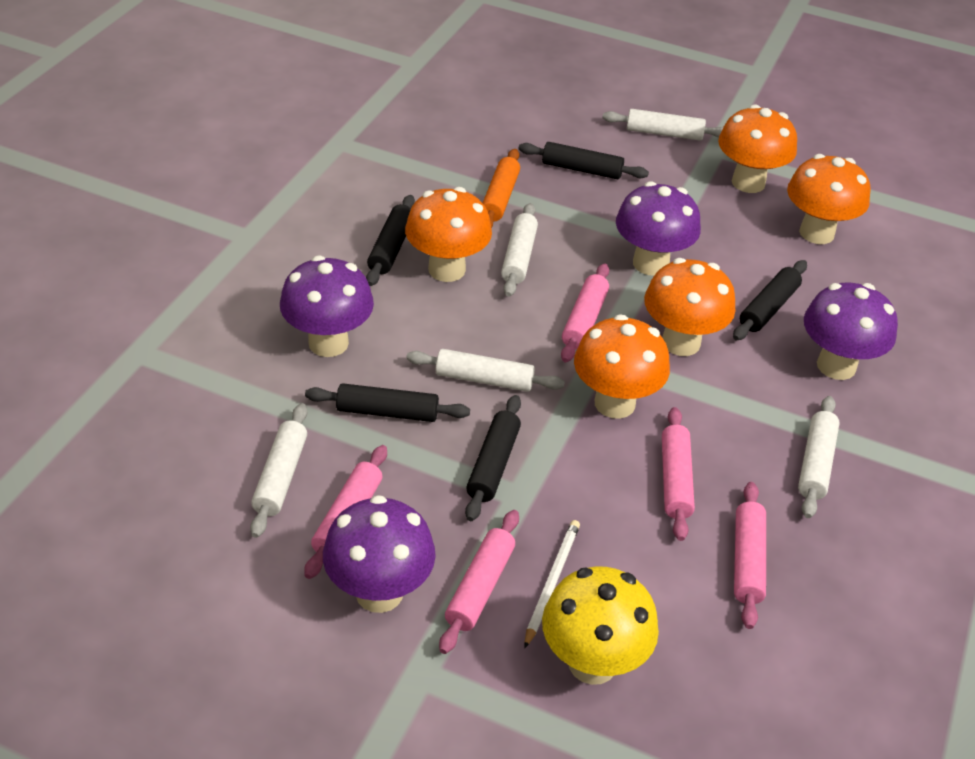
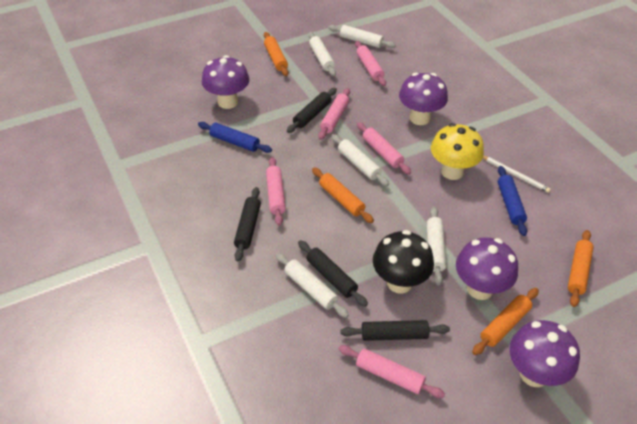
black mushroom: none = 0 -> [373,230,434,293] = 1
black rolling pin: [305,383,470,422] [366,195,415,286] [465,395,521,521] [519,142,649,180] [733,260,807,341] = 5 -> [234,187,261,261] [287,88,337,133] [298,240,368,307] [340,320,450,341] = 4
blue rolling pin: none = 0 -> [198,122,272,153] [498,166,527,236] = 2
orange mushroom: [405,187,492,282] [574,314,670,419] [644,258,735,356] [718,104,797,193] [787,154,870,244] = 5 -> none = 0
orange rolling pin: [483,149,520,228] = 1 -> [264,32,289,76] [312,167,374,223] [472,288,539,355] [568,230,594,307] = 4

